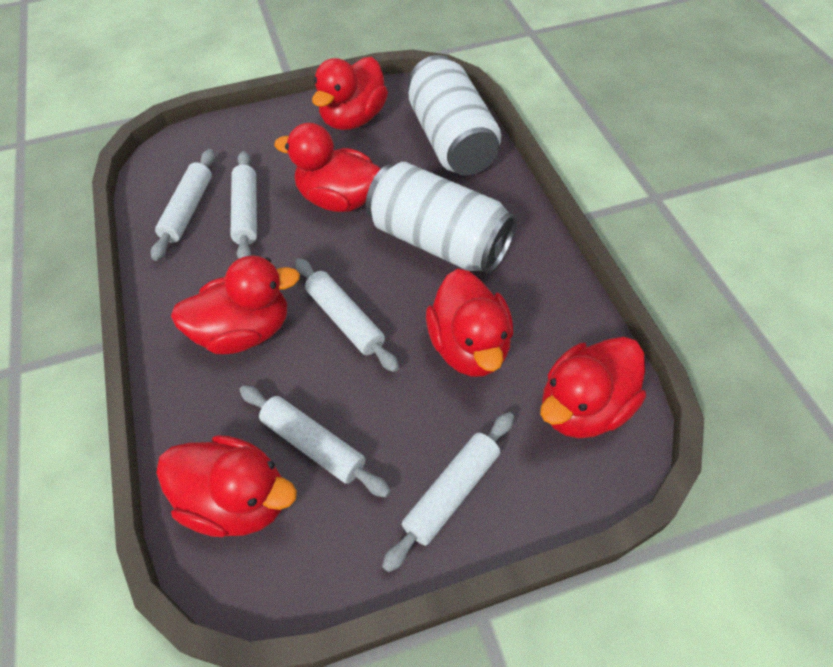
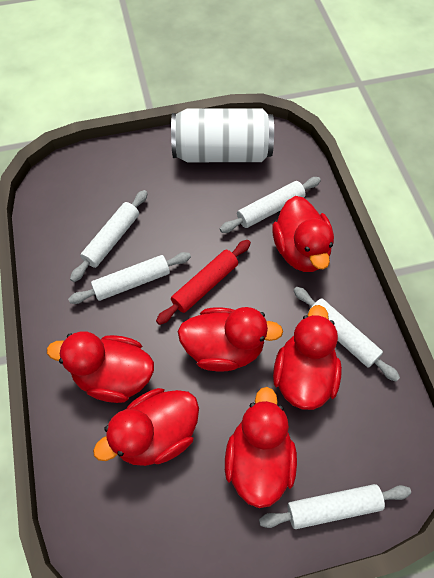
red rolling pin: none = 0 -> [156,240,251,325] = 1
white can: [366,162,517,274] [408,55,502,175] = 2 -> [171,108,274,162] = 1

